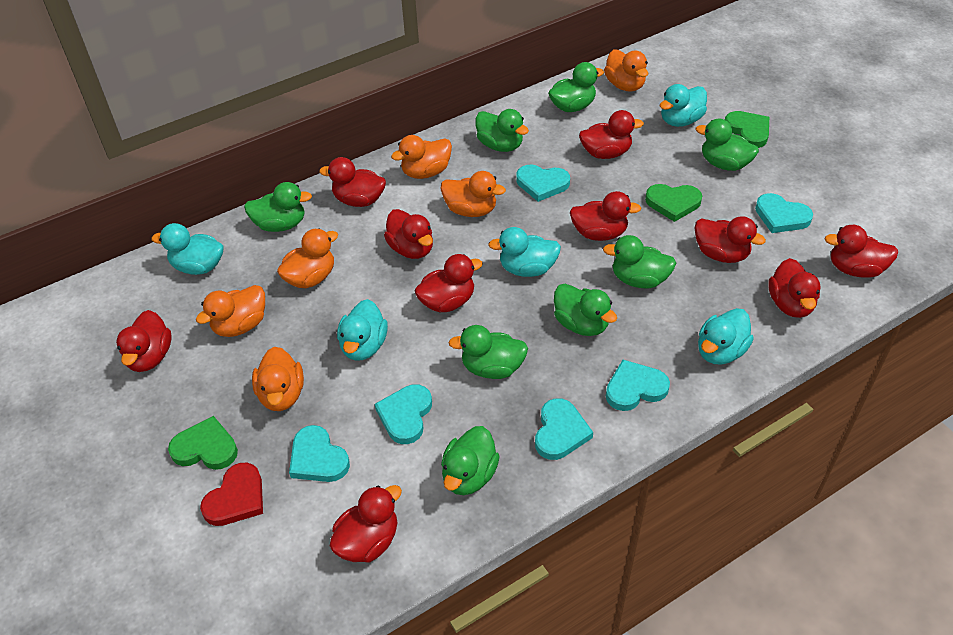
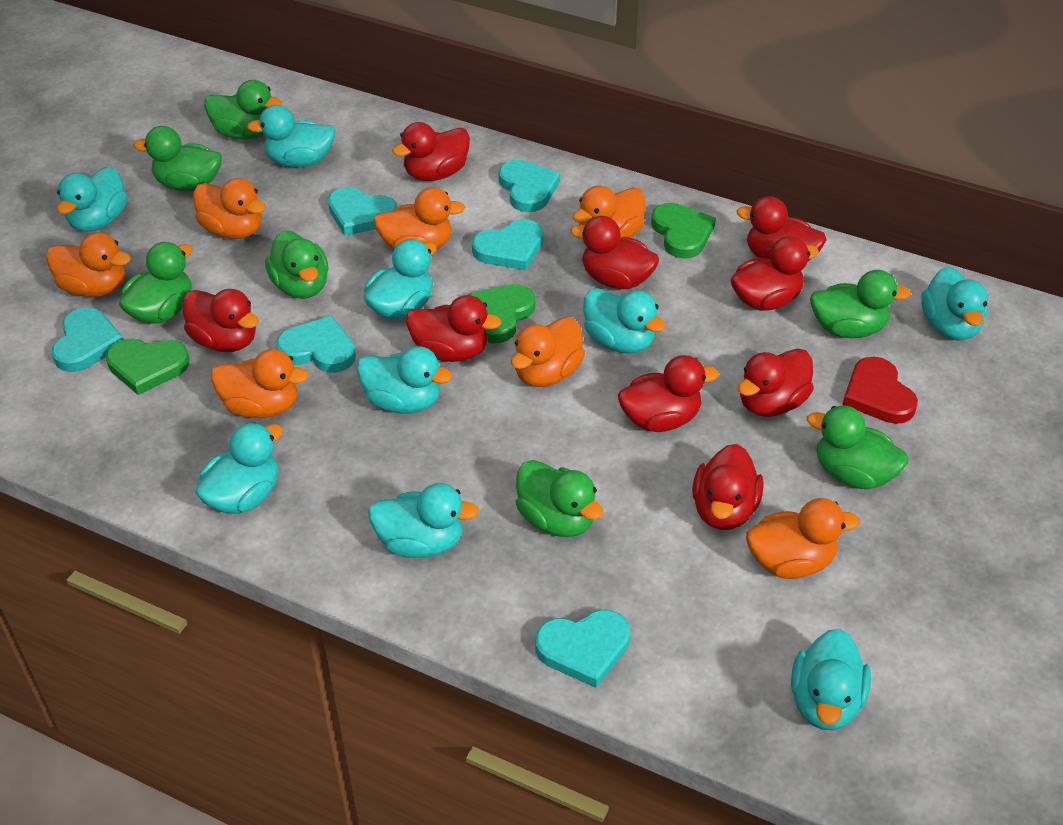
green duck: [244,182,312,232] [441,426,499,495] [448,325,528,379] [475,109,529,152] [548,62,604,112] [554,284,617,336] [603,235,676,288] [696,118,759,171] = 8 -> [119,242,193,324] [134,126,222,191] [204,80,282,140] [265,230,328,299] [516,460,603,537] [807,406,908,489] [810,270,911,338] = 7
orange duck: [196,285,265,337] [252,347,304,411] [277,229,338,288] [391,135,452,179] [441,171,506,217] [604,49,648,92] = 6 -> [46,232,131,297] [193,178,266,239] [211,349,309,418] [373,187,465,250] [511,317,585,387] [573,186,646,238] [746,498,860,579] = 7
red duck: [116,310,171,372] [319,157,386,207] [330,485,402,563] [384,209,433,259] [415,254,483,312] [570,191,641,241] [579,110,644,159] [695,216,766,263] [768,258,821,318] [824,225,898,278] = 10 -> [183,289,259,352] [392,122,470,181] [406,295,502,362] [570,216,659,289] [618,355,719,432] [692,444,764,530] [731,236,819,311] [736,196,827,261] [738,348,814,417] = 9
turquoise duck: [152,223,223,275] [337,299,388,361] [488,227,561,277] [660,84,707,127] [698,308,754,365] = 5 -> [57,166,128,232] [195,422,283,514] [247,105,335,167] [357,346,452,413] [364,239,437,320] [368,483,479,558] [583,288,666,354] [791,629,871,730] [921,266,988,341] = 9

